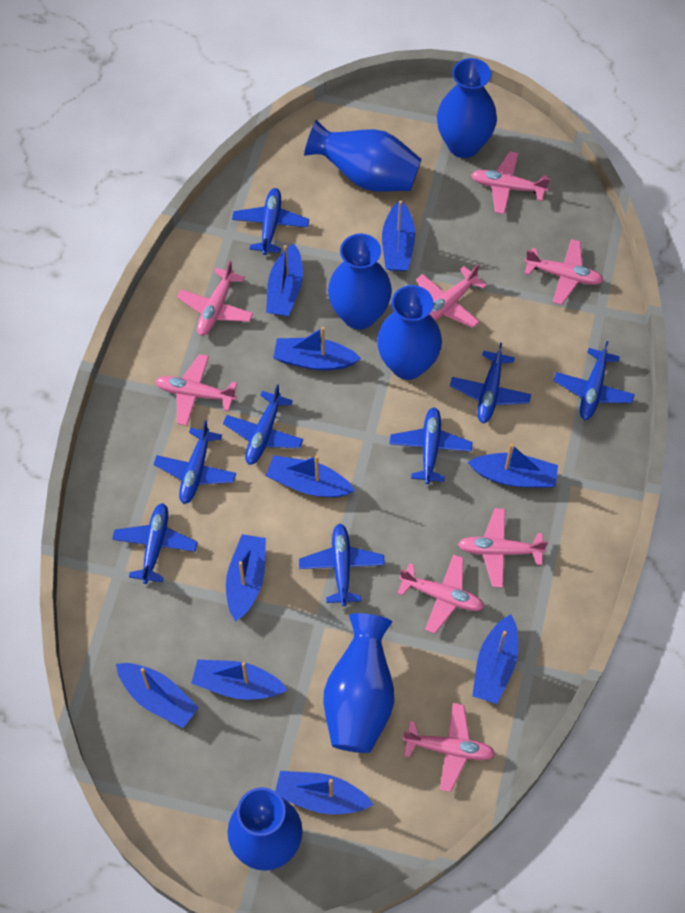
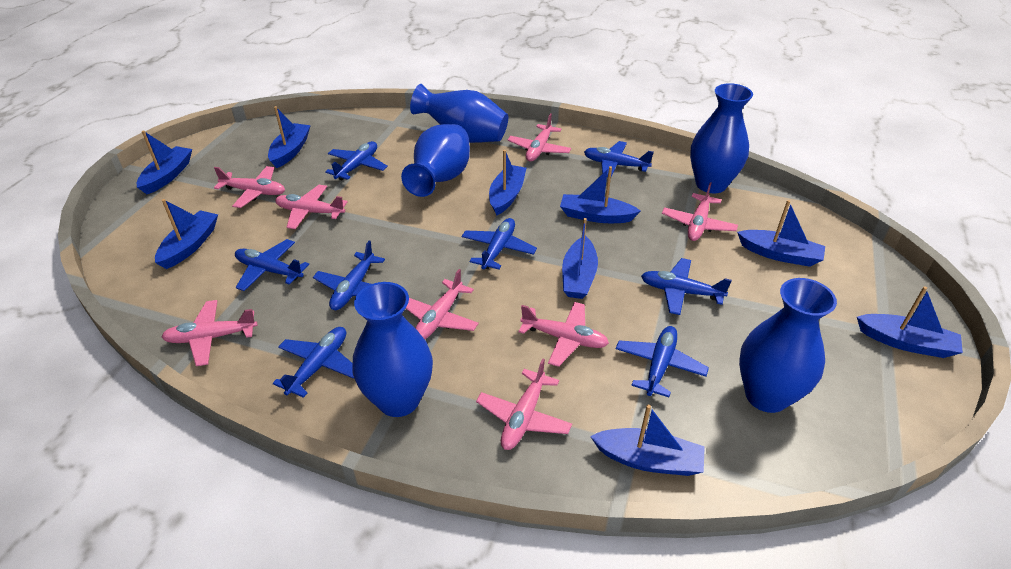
blue boat: [116,663,199,728] [191,660,287,700] [226,534,266,621] [266,244,303,316] [266,455,355,497] [273,327,361,370] [275,771,374,814] [382,200,415,271] [467,443,558,488] [472,614,518,704] = 10 -> [137,130,192,194] [155,199,218,269] [268,106,311,168] [489,150,526,216] [560,166,640,223] [562,218,598,299] [590,405,705,476] [737,200,825,267] [857,286,963,358] = 9
blue vase: [227,787,303,871] [304,120,422,192] [323,613,394,753] [328,234,392,330] [377,285,442,380] [437,58,497,158] = 6 -> [352,282,433,417] [401,124,470,197] [410,84,508,143] [690,83,753,193] [739,278,837,413] = 5

